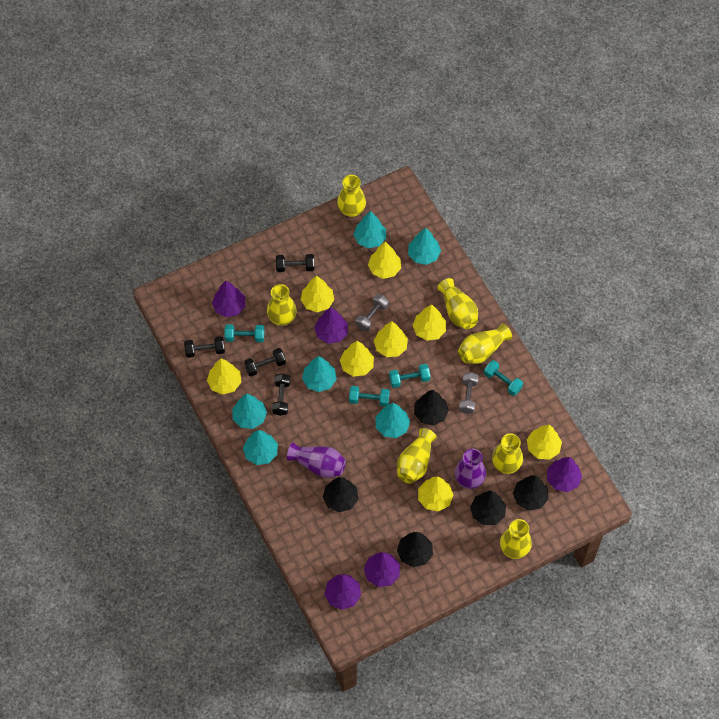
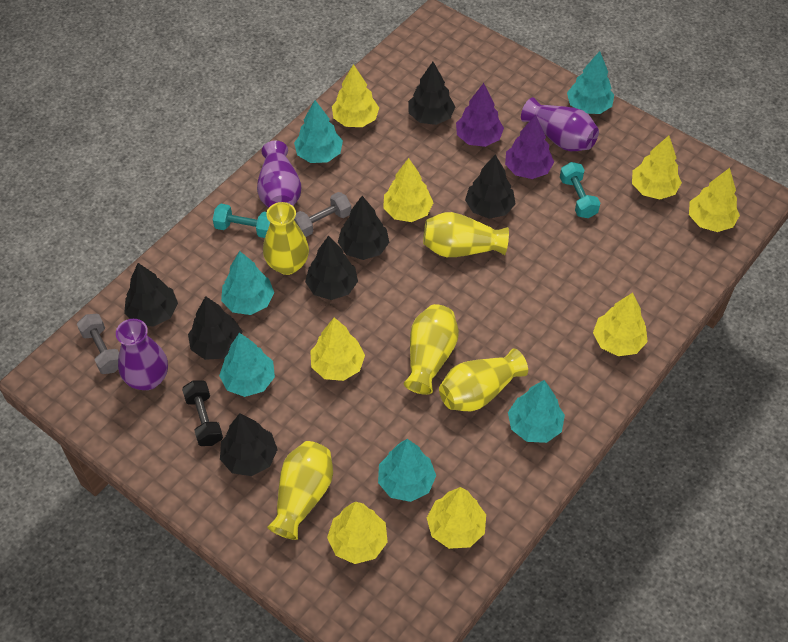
black dumbbell: [184,336,225,358] [244,348,286,376] [272,373,290,416] [276,254,314,272] = 4 -> [182,381,223,446] = 1
black tree: [323,477,358,512] [397,532,433,567] [414,390,449,426] [470,491,506,525] [513,475,548,511] = 5 -> [124,263,178,327] [188,296,243,360] [220,413,278,476] [305,235,358,300] [338,196,389,260] [408,62,455,125] [465,154,516,219] = 7
purple tree: [212,281,245,317] [314,307,348,344] [324,574,361,610] [364,552,400,587] [547,457,582,492] = 5 -> [456,83,504,147] [505,115,554,179] = 2
purple vase: [287,442,346,478] [455,449,486,489] = 2 -> [116,319,168,390] [257,141,301,208] [521,97,599,151] = 3
turquoise dumbbell: [224,324,264,342] [349,386,390,407] [389,364,431,388] [484,360,523,396] = 4 -> [213,204,271,238] [560,162,600,218] = 2
yellow vase: [267,284,297,326] [337,175,366,217] [397,428,437,484] [437,278,478,329] [458,323,512,364] [492,433,523,474] [500,519,532,559] = 7 -> [263,202,309,275] [267,441,333,540] [404,304,459,395] [423,212,509,257] [439,349,528,411] = 5

